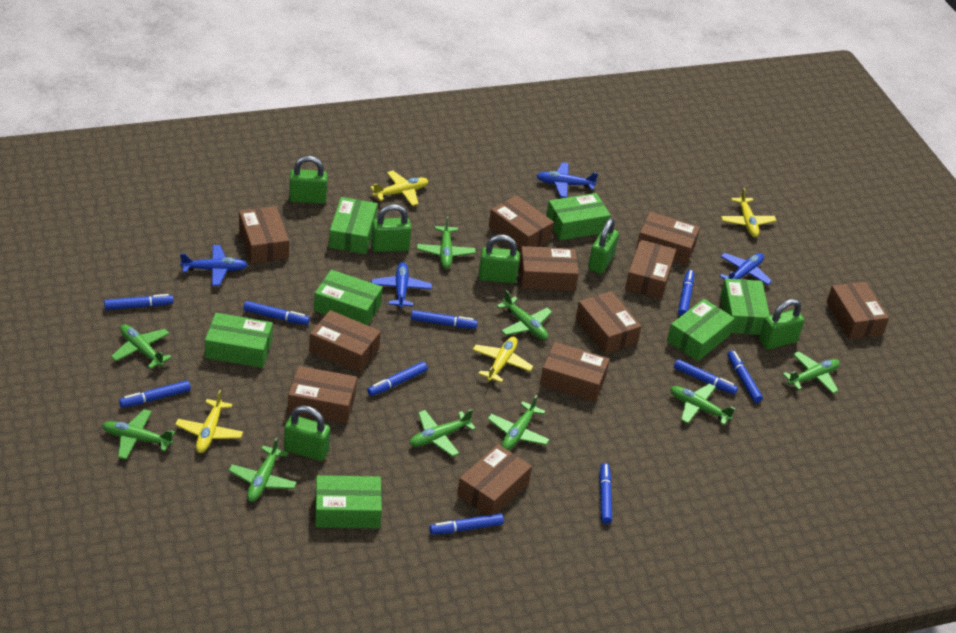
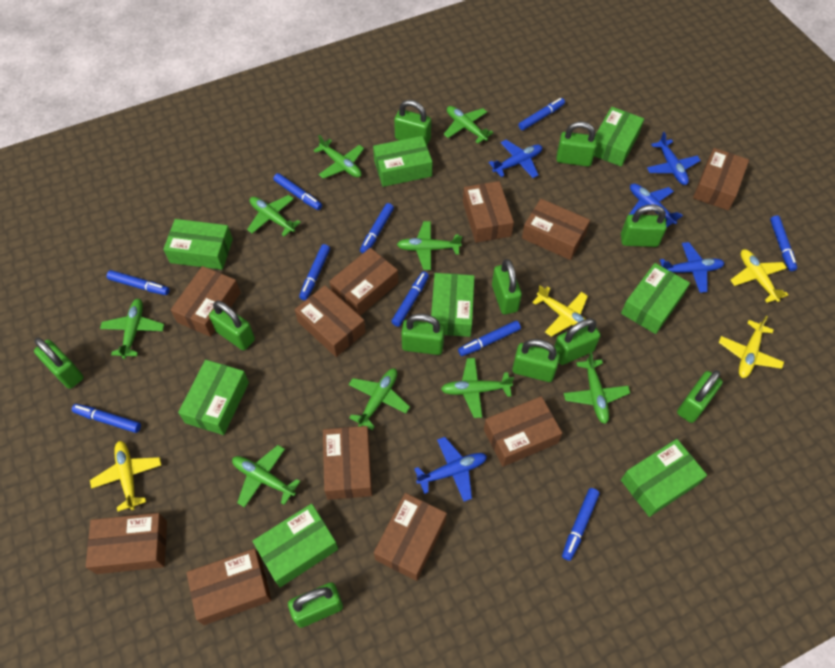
blue plane: [180,245,248,286] [371,262,432,308] [537,162,598,198] [719,253,772,285] = 4 -> [414,437,487,502] [489,140,542,178] [629,183,683,227] [647,132,701,185] [660,242,725,293] = 5
green box: [205,313,273,368] [314,270,383,325] [315,475,382,528] [329,197,377,254] [546,193,611,240] [667,299,735,361] [720,279,770,335] = 7 -> [163,219,233,270] [178,360,249,435] [253,504,338,587] [373,136,432,187] [431,273,475,337] [594,107,644,167] [621,263,690,334] [621,439,707,517] = 8
green padlock: [284,405,330,461] [289,156,327,204] [371,204,412,252] [478,234,520,283] [588,218,619,274] [759,299,804,349] = 6 -> [34,338,83,389] [209,301,255,350] [288,582,343,628] [394,100,431,145] [401,314,445,355] [492,259,522,314] [512,339,560,382] [554,319,601,365] [556,121,597,167] [621,204,667,247] [677,370,723,423] = 11

